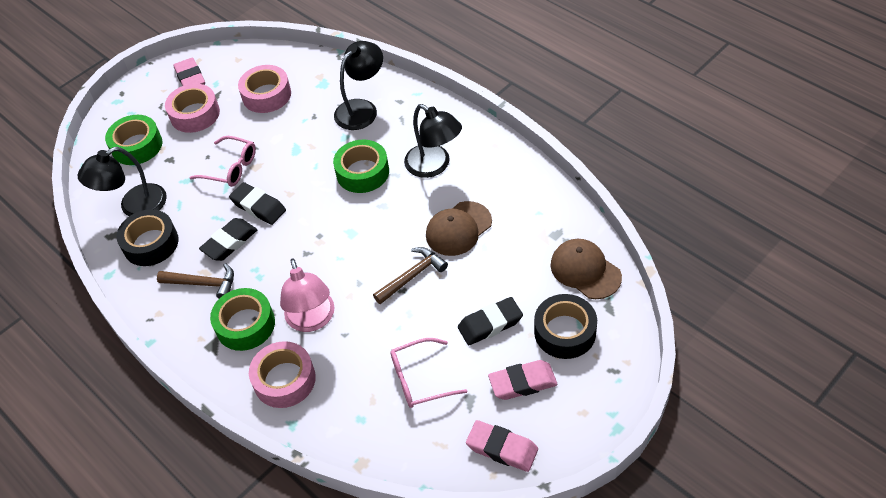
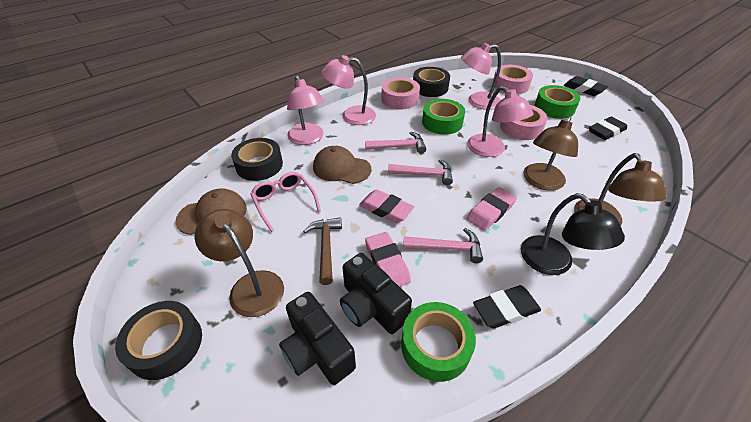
black camera: none = 0 -> [279,292,356,385] [340,253,412,334] = 2
black lamp: [77,147,167,216] [334,41,383,130] [404,104,462,178] = 3 -> [521,193,625,275] = 1
black tape: [117,209,179,266] [534,294,597,359] = 2 -> [115,301,202,380] [231,138,283,181] [413,67,450,97] = 3
brown hammer: [157,263,234,299] [373,247,448,304] = 2 -> [303,217,342,285] = 1
brown lamp: none = 0 -> [195,209,284,317] [523,116,578,191] [574,153,667,226] = 3
pink glasses: [189,136,256,187] [390,338,467,408] = 2 -> [251,172,321,232] = 1
pink hammer: none = 0 -> [365,132,426,153] [388,159,453,185] [403,228,483,263] = 3
pink lamp: [280,259,335,332] = 1 -> [287,76,325,145] [321,55,376,125] [461,43,501,110] [467,86,534,157] = 4

